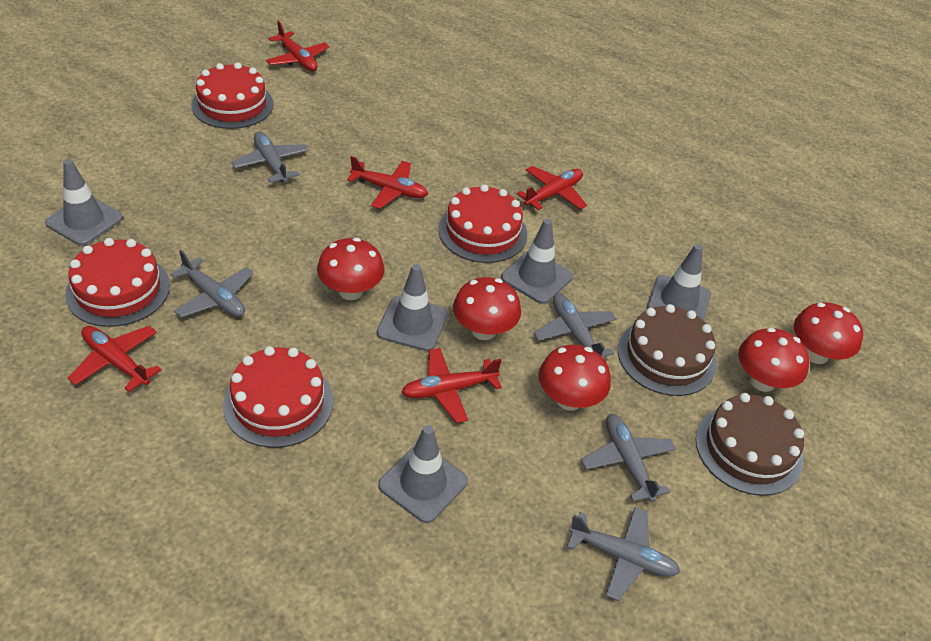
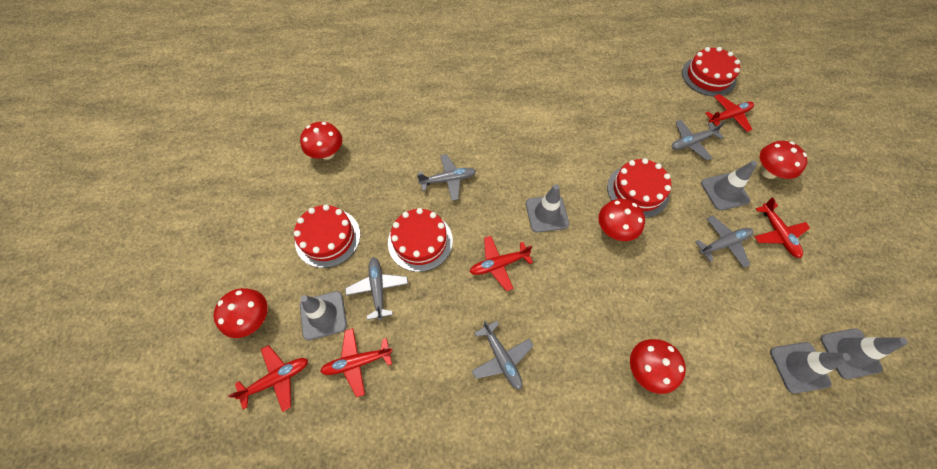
brown cake: [618,304,717,396] [696,393,804,496] = 2 -> none = 0

